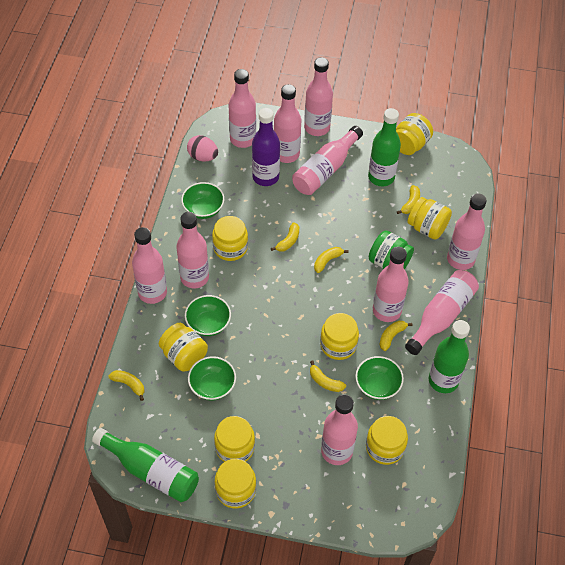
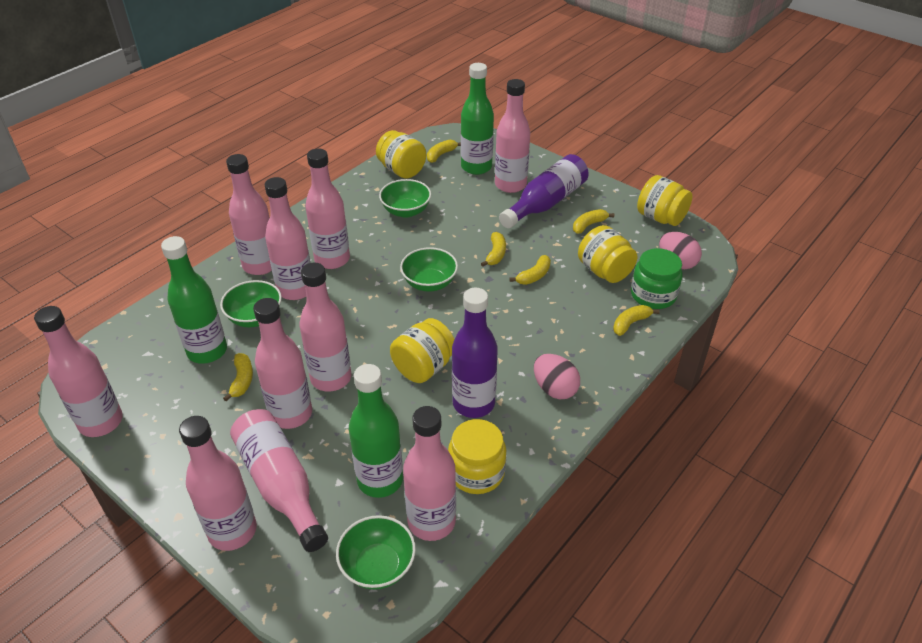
pink egg: [187,135,218,161] = 1 -> [534,354,580,399] [659,232,702,269] = 2
purple bottle: [252,108,280,186] = 1 -> [452,288,498,418] [499,154,589,228] = 2
yellow jar: [159,323,208,372] [212,216,248,261] [214,416,255,462] [215,459,256,508] [320,313,359,360] [366,416,408,465] [396,113,433,155] [408,197,452,240] = 8 -> [376,130,426,178] [390,318,455,383] [448,419,507,494] [578,225,637,283] [637,175,693,226] = 5

